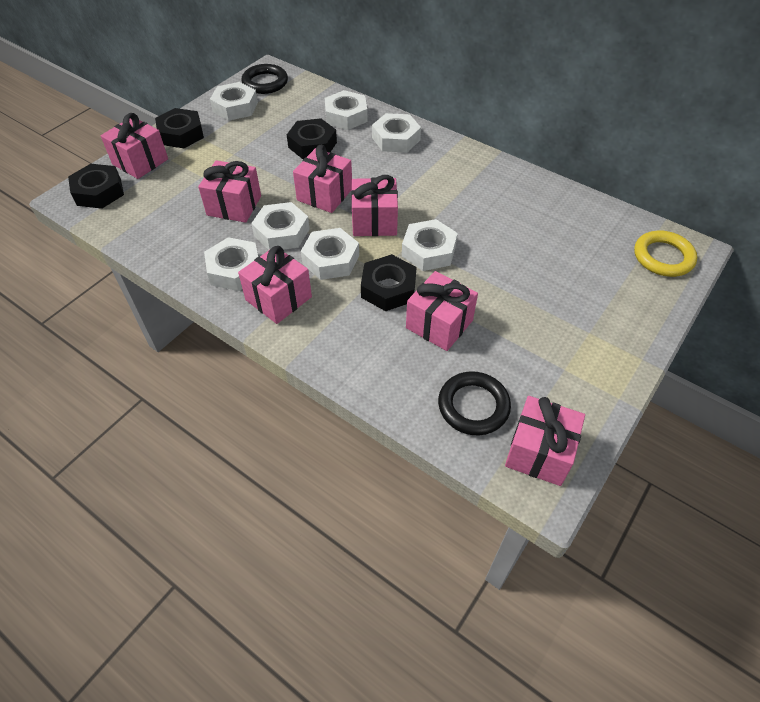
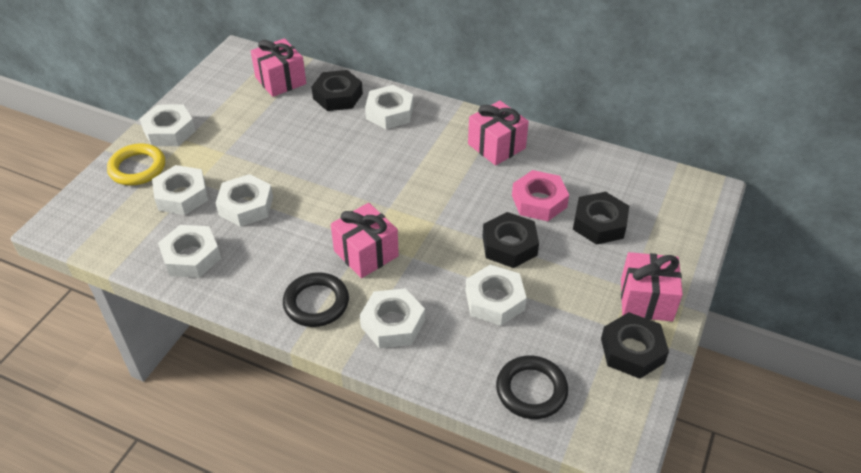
pink gift: [101,113,168,179] [198,160,261,223] [238,246,312,324] [293,145,352,213] [351,175,398,236] [406,271,478,351] [505,396,585,486] = 7 -> [251,38,306,97] [331,203,399,278] [468,100,529,166] [621,252,683,321] = 4
pink nut: none = 0 -> [512,170,569,221] = 1

